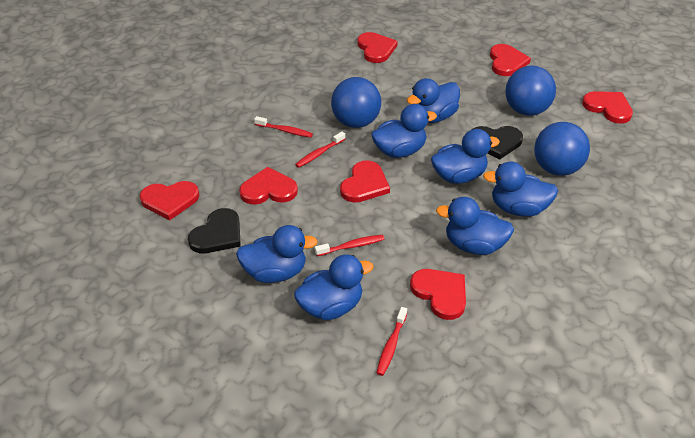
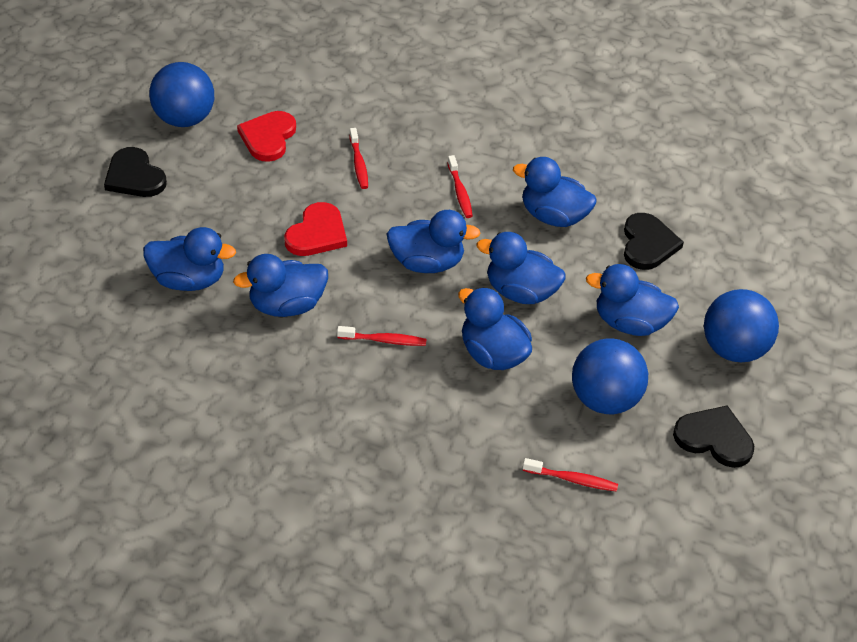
black heart: [188,208,241,253] [472,126,523,160] = 2 -> [104,147,167,197] [624,213,684,270] [673,405,754,468] = 3
red heart: [140,181,199,220] [239,167,298,205] [340,160,390,203] [357,32,398,63] [410,269,466,320] [490,44,531,76] [582,91,633,124] = 7 -> [237,111,296,162] [284,202,347,256] = 2

